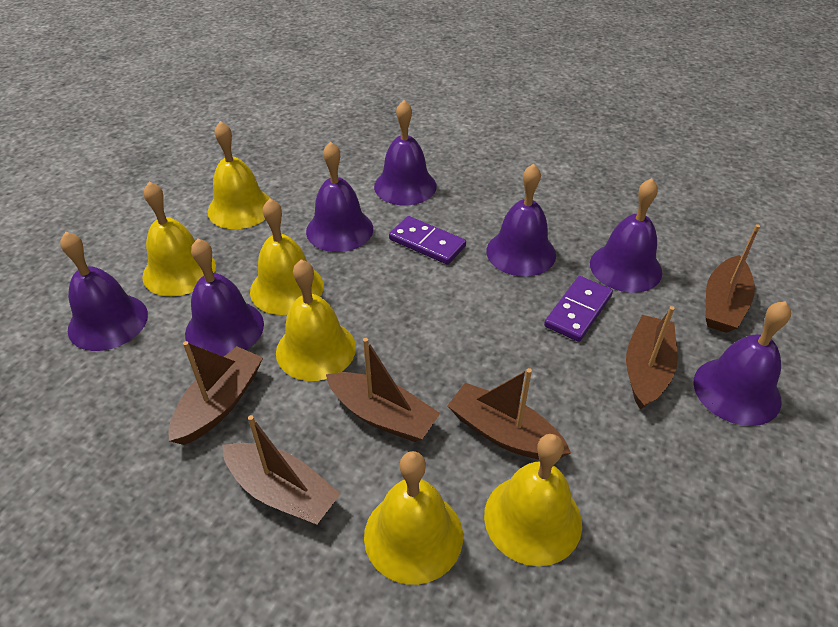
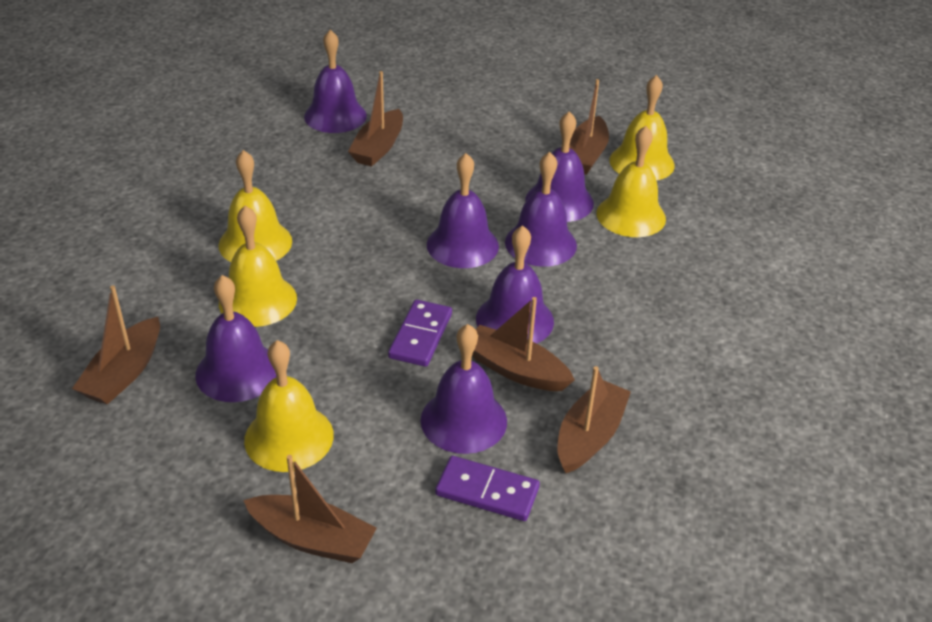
yellow bell: [142,182,216,296] [207,121,271,229] [250,199,324,315] [276,259,356,381] [364,451,463,585] [484,434,582,566] = 6 -> [219,150,292,262] [219,206,297,327] [244,340,334,472] [596,126,666,237] [609,75,675,181] = 5

